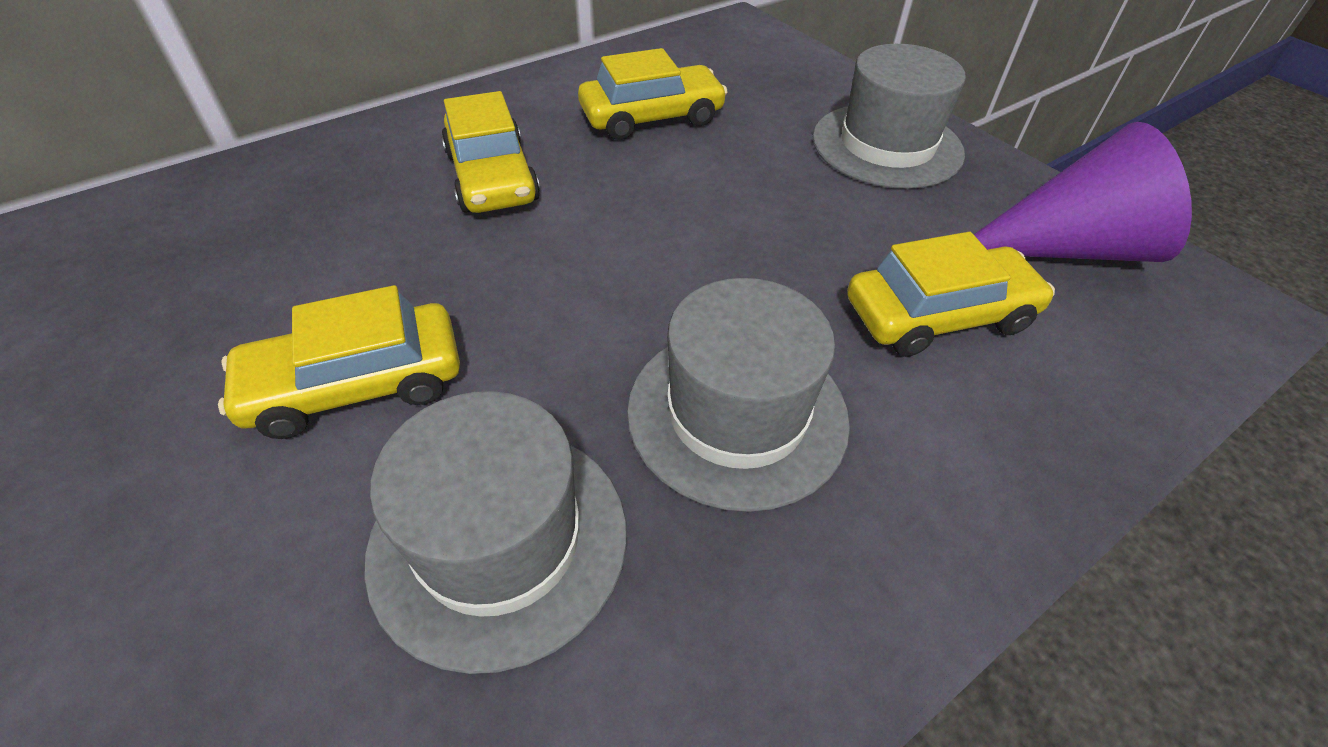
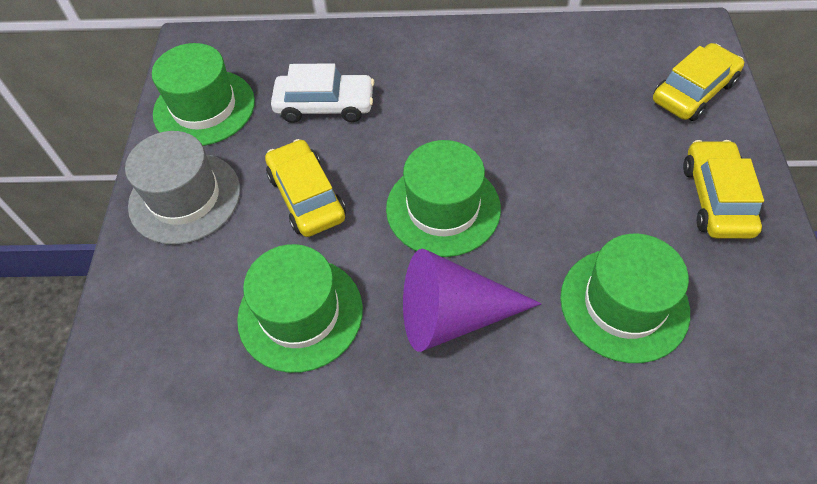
green hat: none = 0 -> [152,43,255,146] [237,244,363,373] [386,140,501,257] [560,234,690,363] = 4
grey hat: [364,391,627,674] [627,278,850,512] [813,44,966,189] = 3 -> [125,131,240,245] = 1
white car: none = 0 -> [271,63,374,123] = 1
yellow car: [218,285,460,439] [441,91,540,213] [578,48,728,140] [847,232,1055,357] = 4 -> [265,139,346,237] [653,43,744,121] [683,140,764,239] = 3

